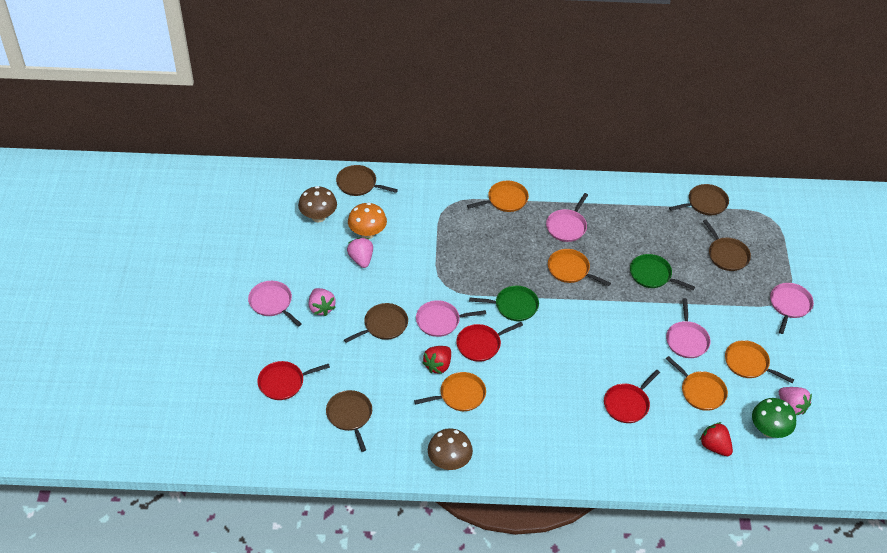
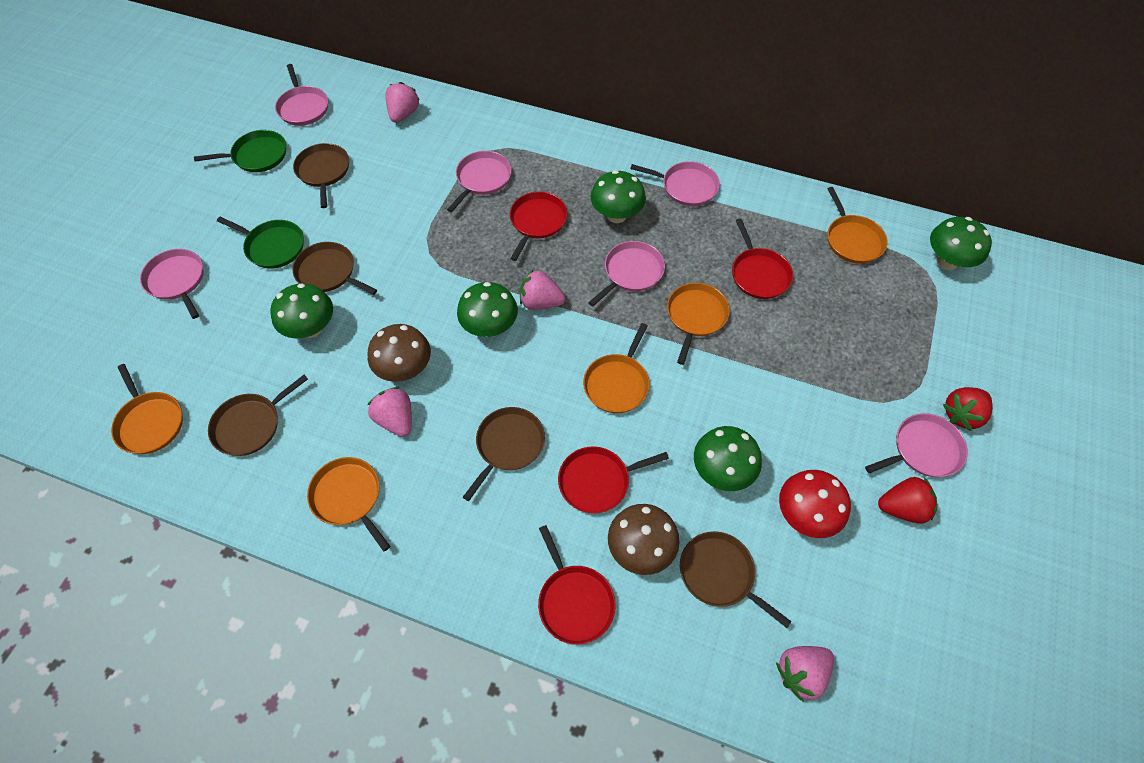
green mushroom: [752,398,796,438] = 1 -> [270,283,333,338] [457,282,518,337] [591,170,646,223] [694,426,762,491] [930,217,992,270] = 5
orange mushroom: [348,203,387,239] = 1 -> none = 0
pink pan: [248,281,302,327] [416,300,486,337] [546,193,588,242] [666,298,711,358] [770,283,814,334] = 5 -> [140,249,203,319] [275,64,328,126] [447,151,512,212] [588,241,665,306] [630,161,720,206] [865,413,968,477] = 6
pink strawberry: [309,288,336,316] [347,237,373,268] [779,387,812,415] = 3 -> [368,387,412,437] [385,82,420,123] [520,269,566,310] [776,646,834,702] = 4
red mushroom: none = 0 -> [779,470,851,538] = 1
red pan: [257,361,330,400] [456,322,523,362] [604,370,660,423] = 3 -> [510,192,567,261] [538,525,615,645] [558,446,669,513] [732,218,793,299] = 4

